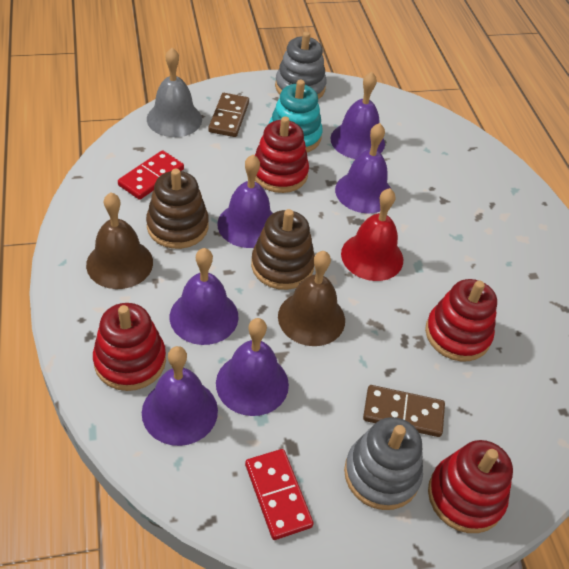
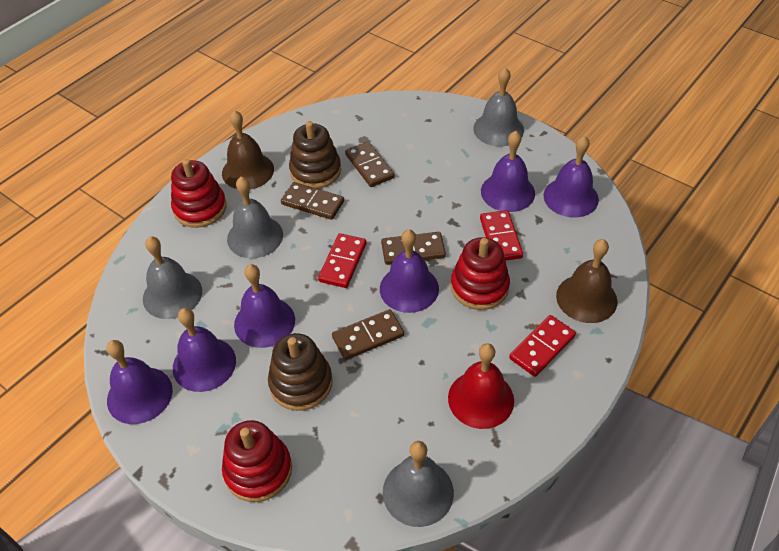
brown domino: [208,93,249,137] [363,385,445,437] = 2 -> [281,182,344,220] [332,309,404,360] [345,141,395,187] [381,232,446,265] = 4
grey bell: [147,48,202,137] = 1 -> [143,236,202,319] [227,177,283,258] [383,441,454,527] [473,67,524,147] = 4
grey stacking toy: [275,32,327,99] [344,417,423,510] = 2 -> none = 0
red domino: [118,150,184,200] [245,449,314,540] = 2 -> [318,233,367,288] [480,210,523,260] [509,315,576,377] = 3
red stacking toy: [93,303,166,391] [255,116,309,193] [425,279,497,361] [428,440,513,533] = 4 -> [171,159,227,228] [222,420,292,502] [451,237,510,310] = 3
turquoise stacking toy: [269,80,323,152] = 1 -> none = 0

